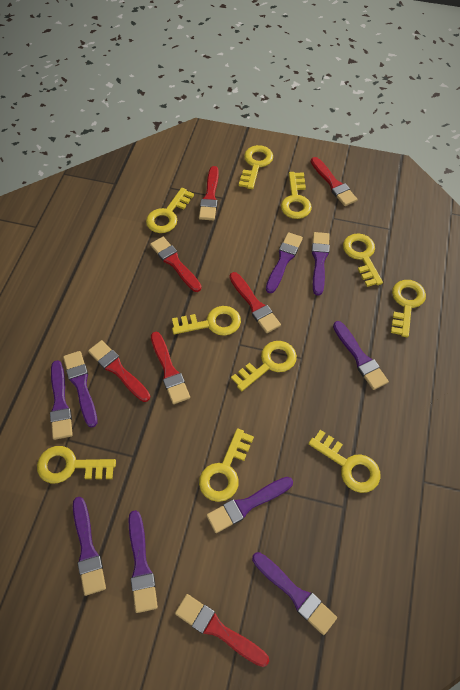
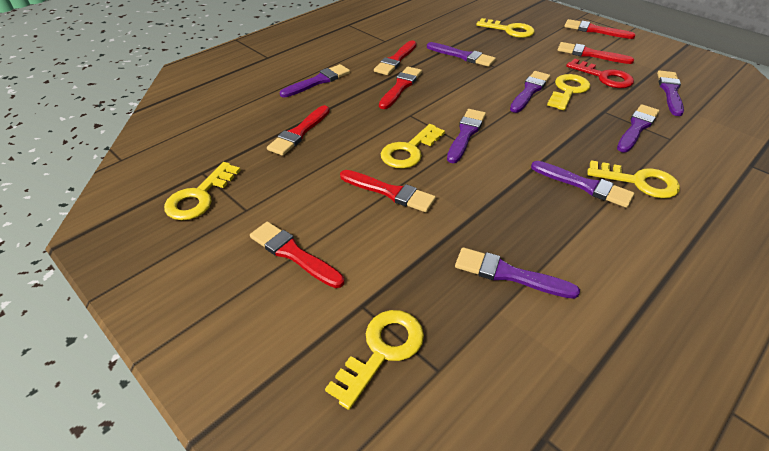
purple brush: [50,360,73,440] [63,351,97,428] [73,497,106,596] [128,510,158,613] [206,477,293,533] [252,552,337,635] [266,232,303,293] [312,232,330,296] [333,321,389,390] = 9 -> [280,64,350,97] [427,42,496,67] [447,109,486,163] [455,247,580,299] [510,71,550,113] [531,161,634,208] [617,104,659,152] [657,70,684,116] = 8
red key: none = 0 -> [566,59,634,88] = 1
yellow key: [37,446,116,483] [146,188,194,233] [172,306,241,336] [199,428,254,502] [231,341,297,391] [239,145,273,189] [281,172,312,219] [308,430,380,493] [343,234,383,287] [391,280,426,337] = 10 -> [164,162,241,220] [325,310,424,410] [381,124,445,168] [476,18,535,38] [547,74,590,110] [588,160,680,198] = 6

